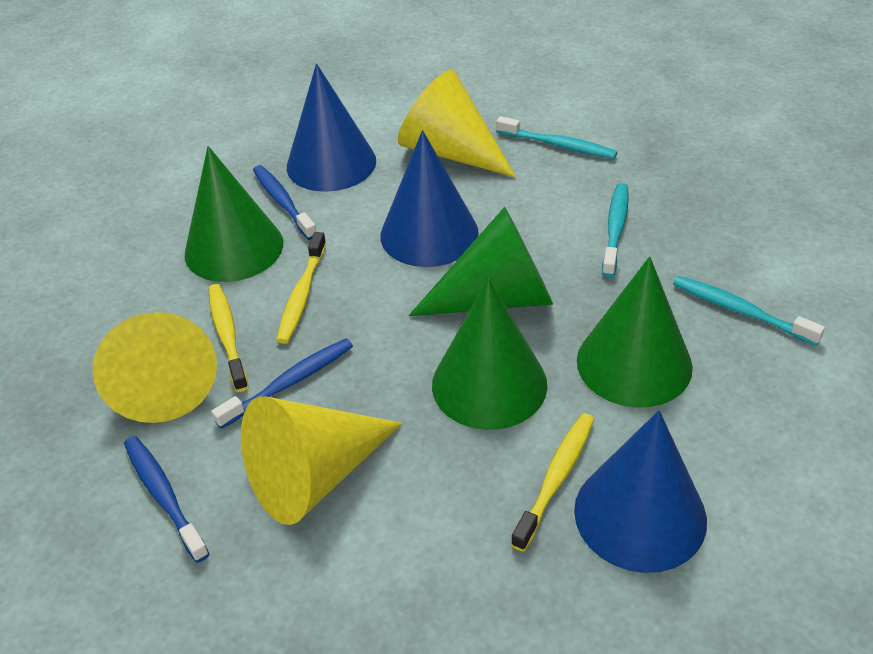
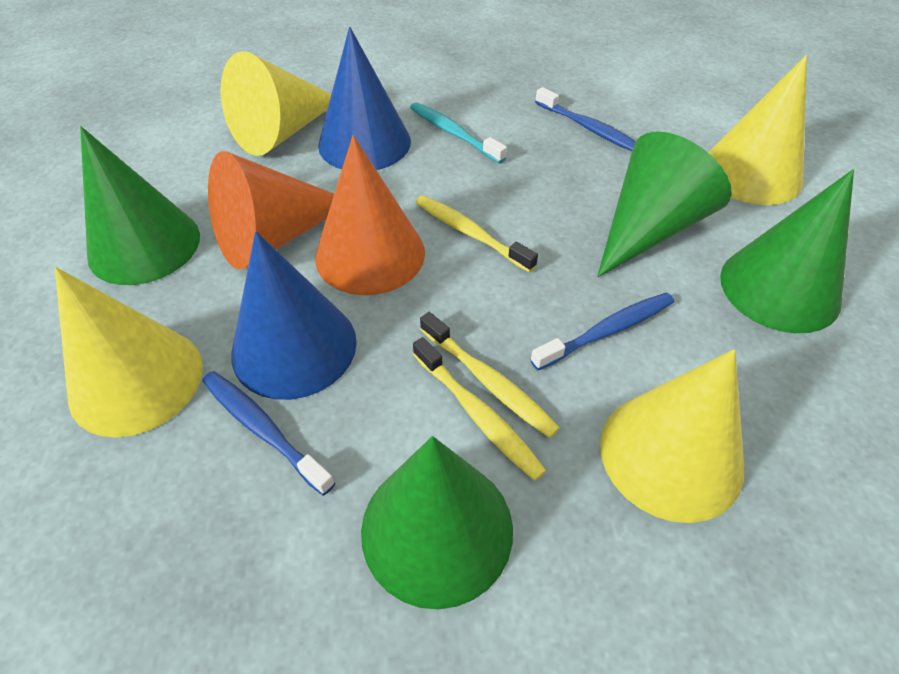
blue cone: [287,63,376,192] [380,130,479,267] [574,410,707,573] = 3 -> [231,231,357,400] [318,27,411,170] = 2
orange cone: none = 0 -> [208,151,334,270] [315,135,425,295] = 2
turquoise toothbrush: [496,116,618,159] [602,183,629,277] [673,276,825,345] = 3 -> [410,102,507,164] = 1
yellow cone: [92,312,217,423] [241,396,402,525] [398,70,516,177] = 3 -> [55,267,203,437] [221,51,331,156] [600,349,744,523] [708,55,807,205] = 4

